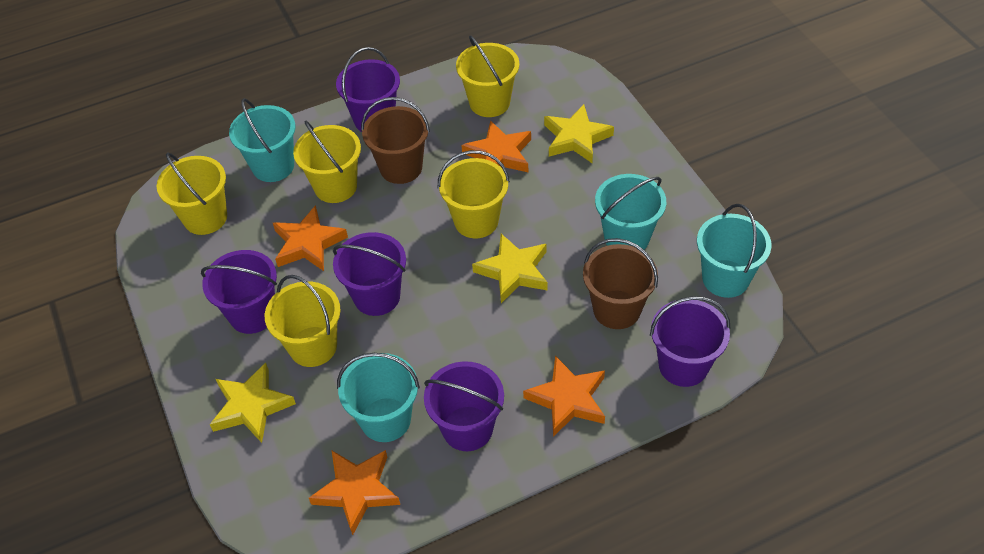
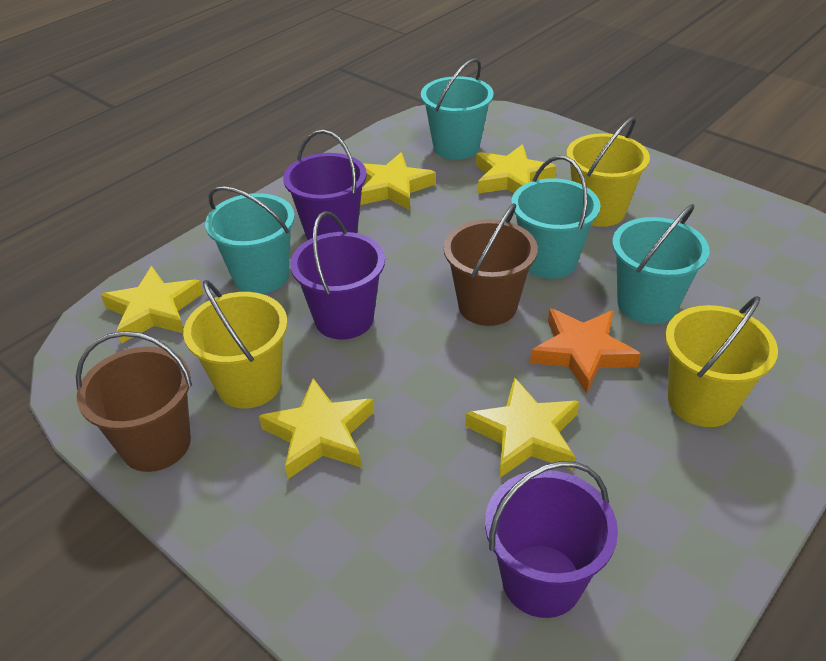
orange star: [273,205,348,271] [309,450,400,535] [461,120,531,172] [523,355,605,437] = 4 -> [530,308,641,394] = 1
purple bucket: [201,250,277,334] [333,232,406,316] [336,47,400,132] [424,361,504,451] [650,296,731,387] = 5 -> [283,130,367,240] [290,211,385,339] [485,461,618,618] = 3
yellow bucket: [157,152,227,235] [265,275,341,367] [293,120,361,203] [438,150,510,238] [456,35,519,117] = 5 -> [183,280,288,409] [566,117,650,227] [665,296,778,427] = 3
yellow star: [209,363,296,443] [472,234,547,303] [544,104,614,163] = 3 -> [101,266,204,344] [259,378,374,479] [360,152,436,210] [465,377,580,478] [476,144,557,194] = 5

